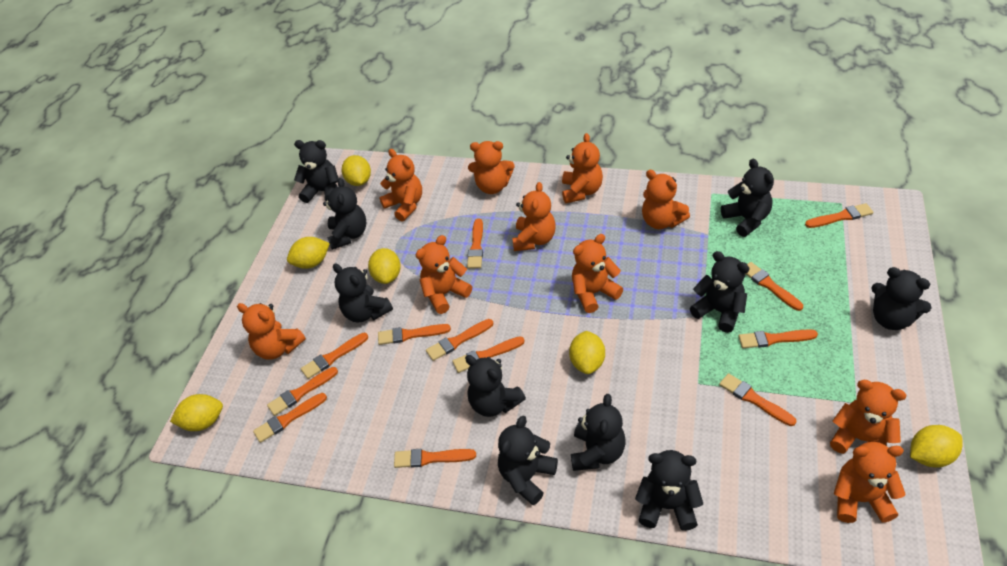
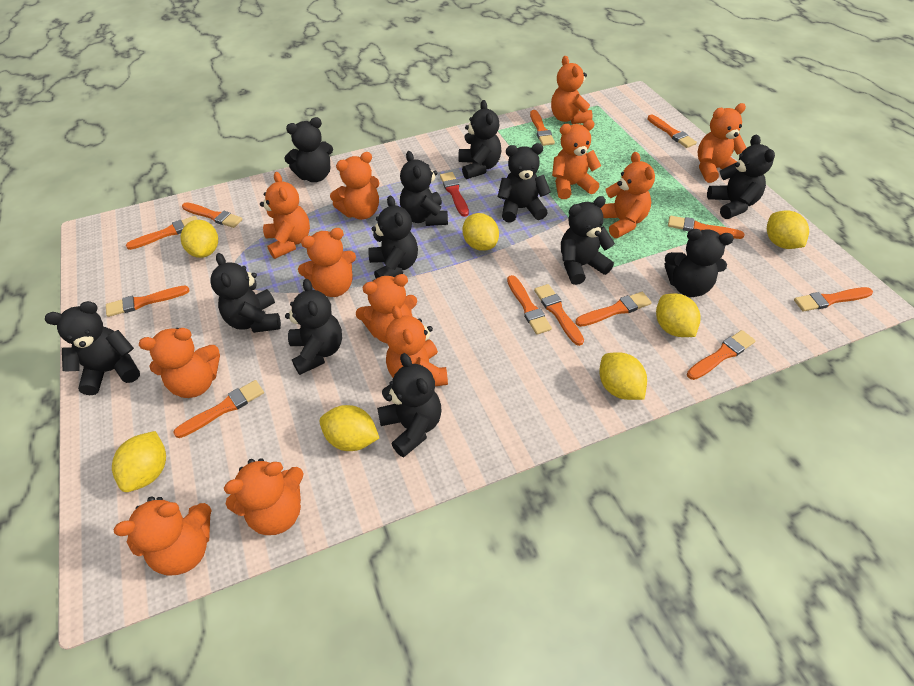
black teddy bear: [294,140,338,203] [323,178,367,250] [333,263,393,323] [465,355,526,417] [498,416,558,505] [571,394,626,471] [635,450,703,531] [690,251,750,333] [721,159,774,237] [872,267,932,330] = 10 -> [45,301,140,395] [210,253,281,333] [284,117,333,182] [285,279,342,375] [368,195,418,278] [377,353,442,458] [400,151,448,226] [458,100,502,179] [498,143,551,223] [561,196,615,285] [665,229,734,297] [707,135,775,219] = 12
orange teddy bear: [237,303,306,360] [379,149,422,222] [416,235,472,314] [468,141,515,194] [512,182,556,251] [562,133,603,203] [572,234,623,313] [642,170,690,229] [830,380,906,454] [834,442,905,523] = 10 -> [114,496,212,576] [139,328,220,398] [224,458,303,535] [260,172,310,259] [298,228,356,297] [330,152,379,220] [356,274,417,343] [386,306,448,386] [551,56,593,124] [552,120,601,199] [600,152,655,238] [698,103,746,183] = 12
red brush: none = 0 -> [440,172,469,217] = 1
yellow lemon: [170,394,223,431] [287,237,330,269] [342,155,371,186] [368,248,401,284] [569,331,605,374] [910,425,963,467] = 6 -> [112,431,166,492] [181,220,218,258] [320,405,379,451] [463,213,499,251] [599,352,647,400] [656,293,701,337] [767,210,809,249] = 7

